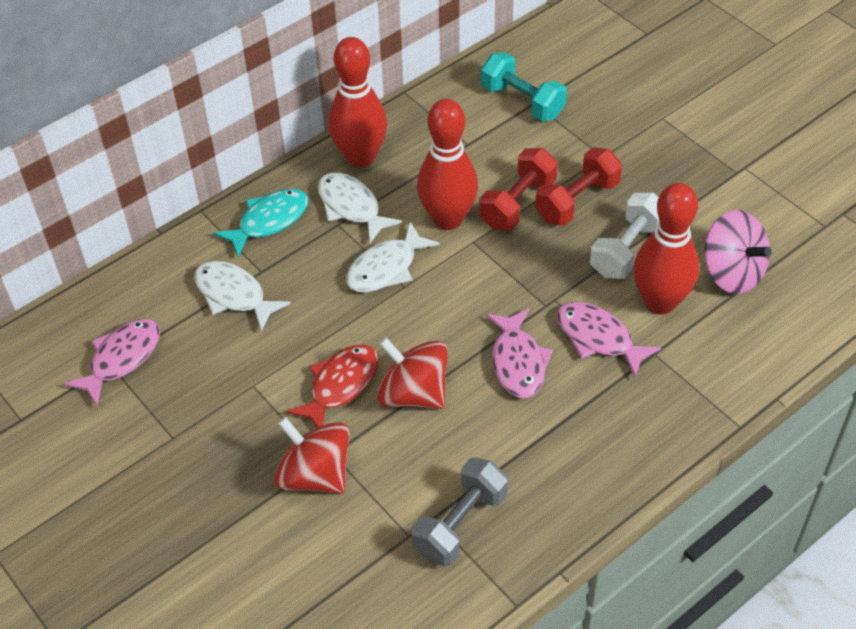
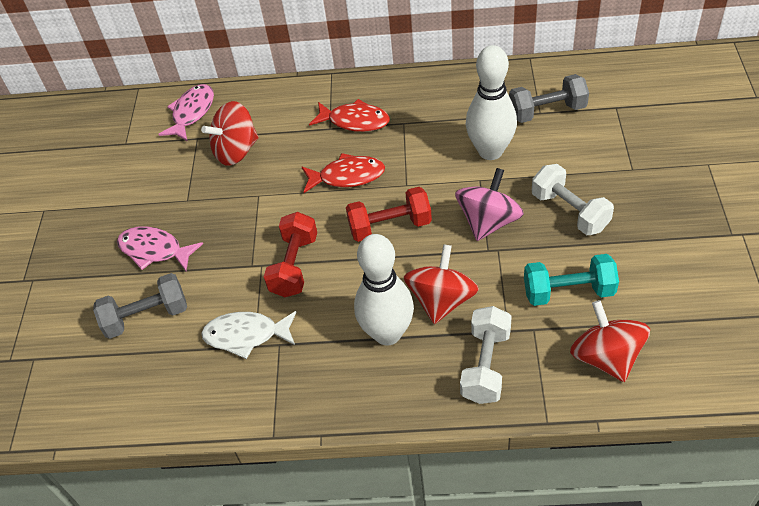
grey dumbbell: [411,457,508,567] = 1 -> [93,273,187,339] [509,74,589,123] = 2
pink fish: [64,319,160,407] [486,309,553,398] [557,302,661,378] = 3 -> [117,226,203,271] [158,84,214,141] = 2
red bowling pin: [328,37,387,168] [417,99,478,230] [633,183,699,314] = 3 -> none = 0
red fish: [286,344,379,427] = 1 -> [302,153,385,193] [309,99,390,132] = 2
red spinning top: [274,417,350,494] [377,337,448,409] = 2 -> [201,101,259,166] [404,244,479,324] [570,300,650,382] = 3
turquoise fish: [213,189,308,258] = 1 -> none = 0
white bowling pin: none = 0 -> [354,234,414,346] [466,45,517,160] = 2
white dumbbell: [590,193,659,279] = 1 -> [460,306,512,404] [532,164,614,235] = 2
white fish: [194,261,291,332] [317,173,402,243] [346,222,440,293] = 3 -> [201,311,297,359] = 1

